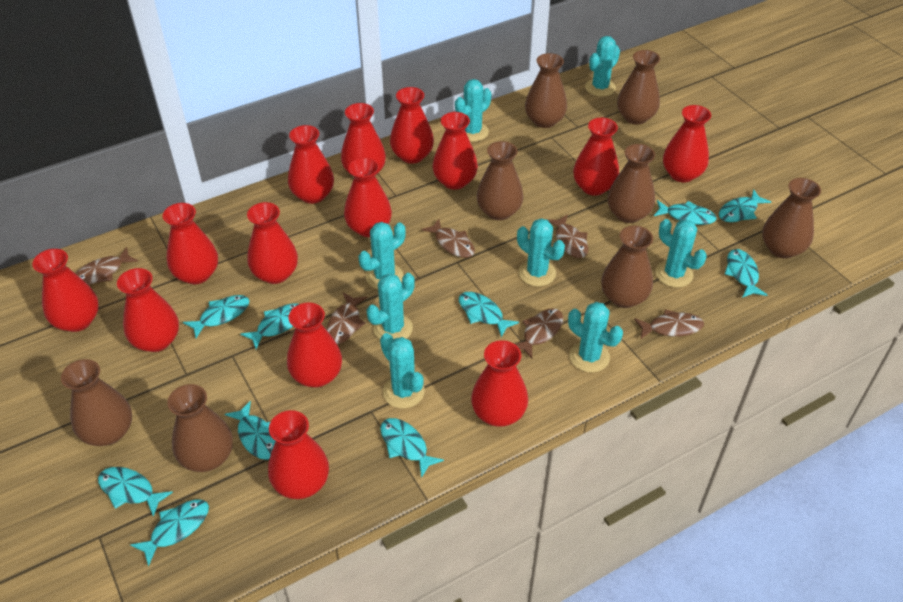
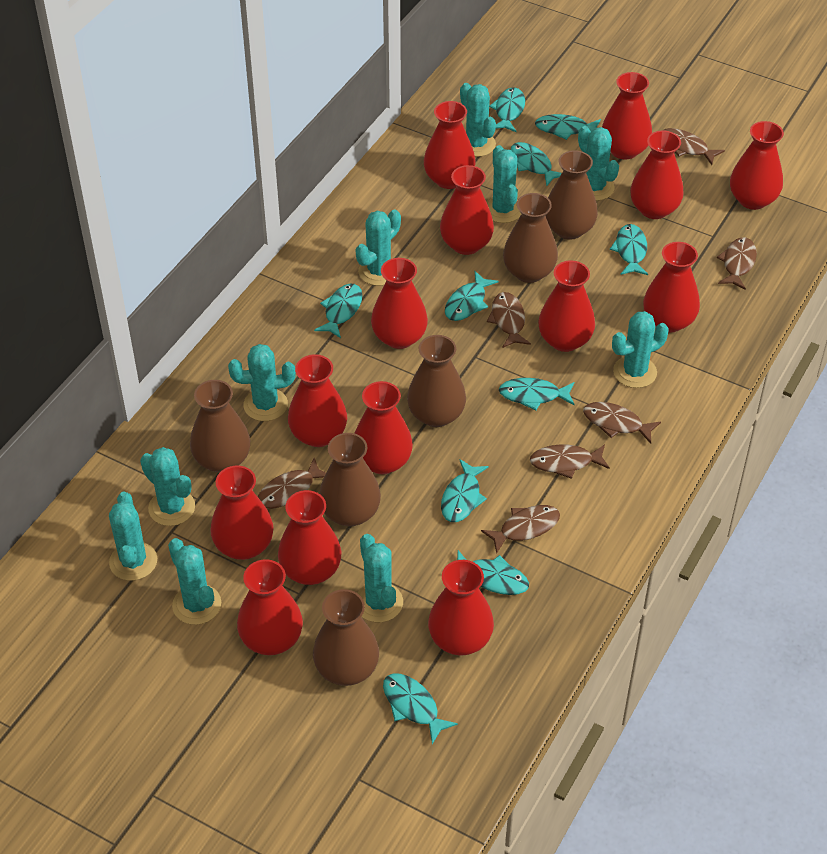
brown fish: [75,247,138,285] [327,293,367,344] [421,219,475,258] [515,308,563,359] [547,214,588,258] [634,309,704,339] = 6 -> [258,458,326,509] [481,505,560,554] [487,292,531,348] [530,444,610,479] [583,402,661,443] [662,128,725,165] [717,237,757,290] = 7
brown vase: [61,359,132,446] [167,384,233,472] [477,141,523,220] [525,53,567,128] [601,226,653,308] [608,144,655,223] [617,50,660,125] [762,178,821,258] = 8 -> [190,380,250,473] [313,589,379,686] [319,433,381,527] [407,335,466,427] [503,193,558,283] [545,150,598,240] = 6
turquoise cactus: [359,222,405,289] [366,273,415,340] [380,333,425,408] [455,79,491,142] [517,218,565,287] [568,302,623,373] [585,36,620,97] [656,219,707,288] = 8 -> [109,491,157,581] [140,447,195,526] [168,538,221,625] [228,344,296,421] [355,210,401,286] [357,534,403,622] [460,83,496,157] [486,145,521,223] [578,126,619,201] [612,311,669,388] = 10

